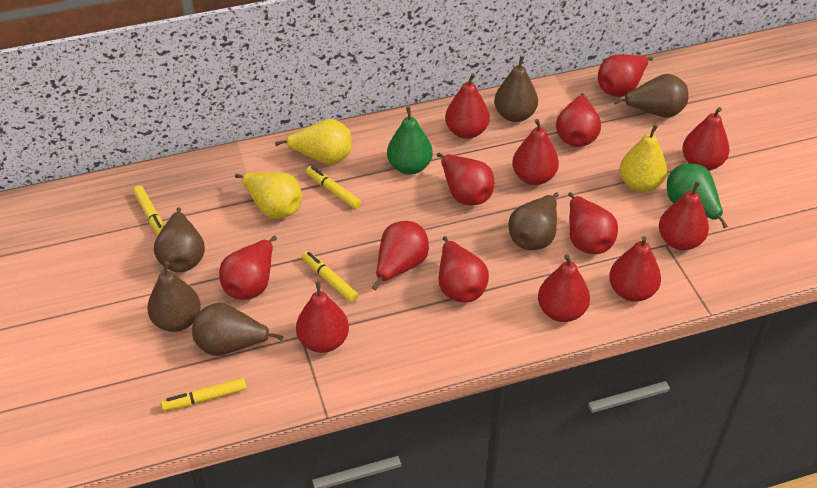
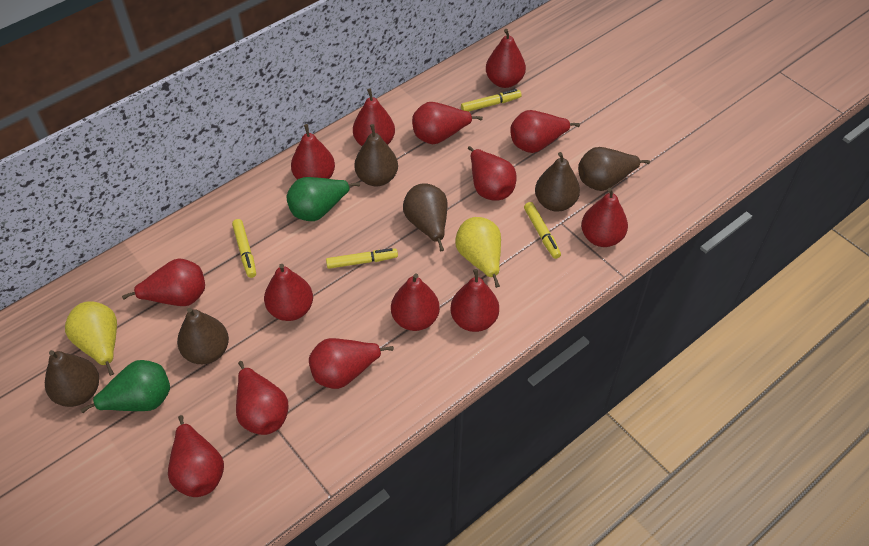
yellow pear: [235,172,302,219] [275,119,352,165] [620,125,667,192] = 3 -> [65,301,117,376] [455,217,501,288] = 2

